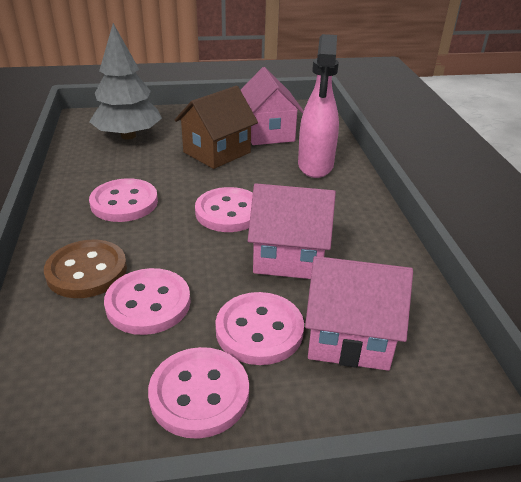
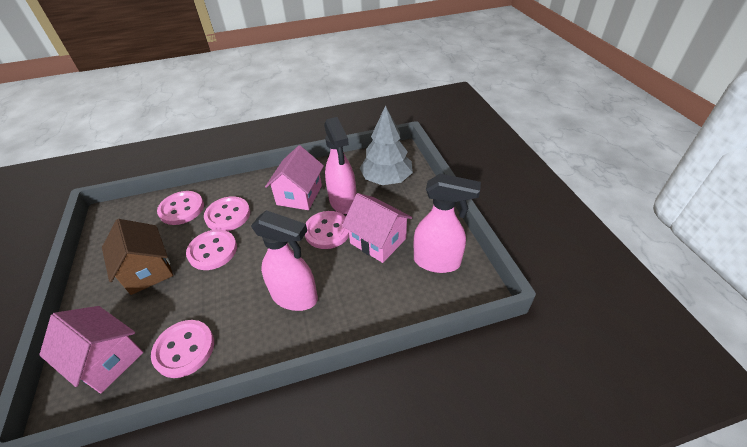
brown button: [44,240,127,298] = 1 -> none = 0
pink spray bottle: [298,34,339,178] = 1 -> [251,210,318,311] [324,117,356,214] [414,174,481,273] = 3

